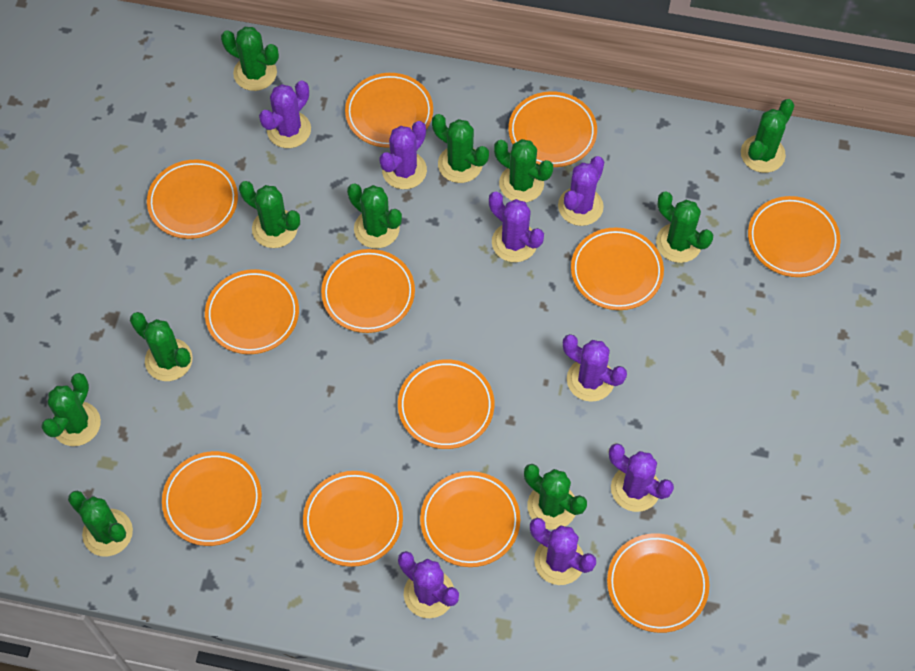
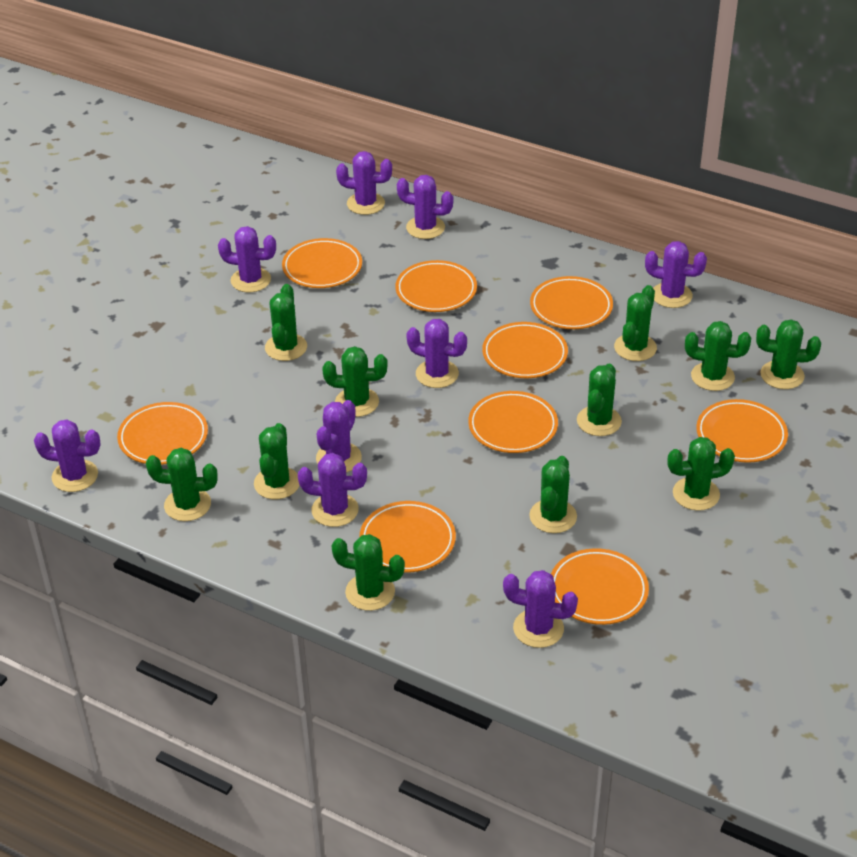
orange plate: [147,160,238,239] [162,451,262,546] [205,269,299,354] [303,471,403,567] [321,249,415,333] [345,73,433,148] [398,359,494,449] [420,471,520,567] [508,91,597,167] [571,227,664,310] [607,533,709,633] [748,196,841,277] = 12 -> [117,402,208,465] [282,238,362,288] [360,501,456,572] [395,260,477,312] [468,391,558,453] [482,322,568,378] [530,276,613,329] [551,548,649,625] [696,399,788,463] = 9
purple cactus: [259,81,311,148] [379,121,427,189] [398,551,459,618] [489,192,544,262] [530,518,596,585] [558,156,604,226] [563,334,627,402] [609,443,674,512] = 8 -> [34,419,101,492] [218,226,276,292] [298,453,367,527] [316,400,362,473] [336,151,392,215] [397,175,453,239] [406,319,467,388] [503,570,578,648] [645,241,707,308] = 9

